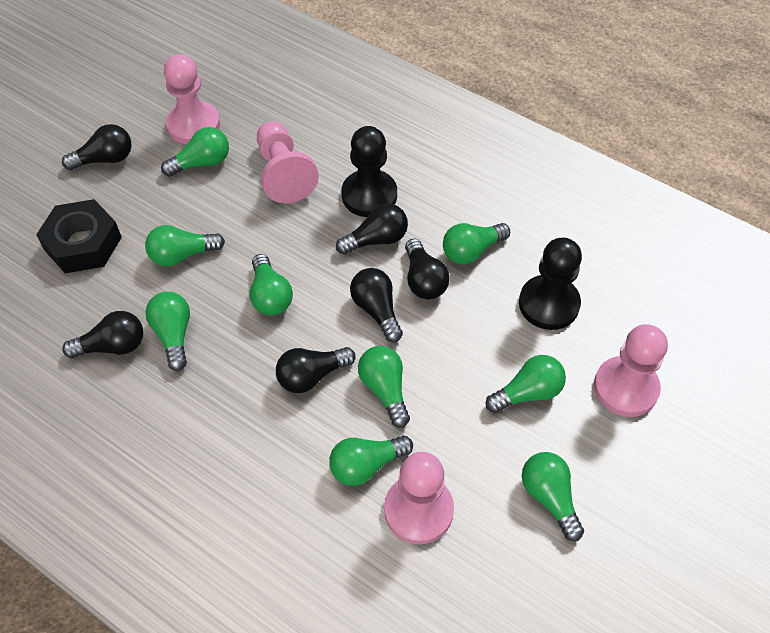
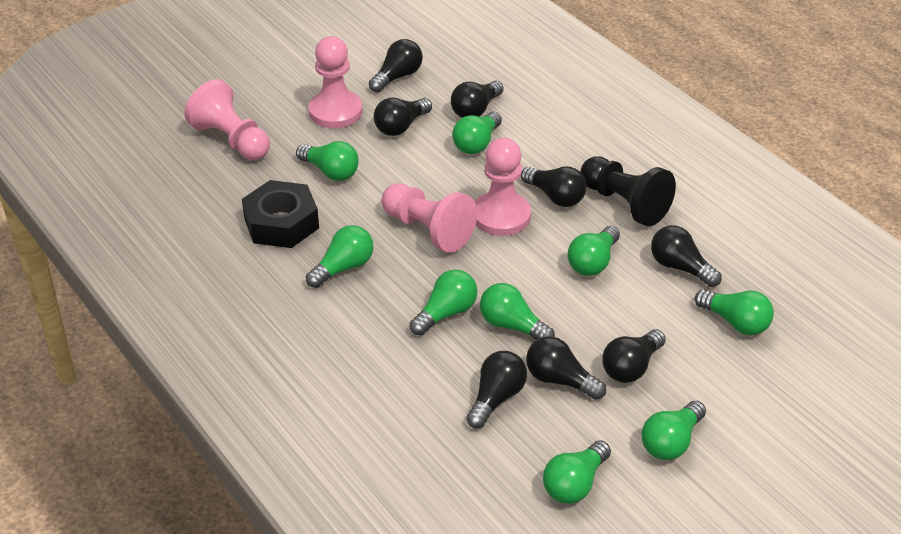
black light bulb: [62,124,132,170] [62,311,143,358] [276,347,356,393] [336,203,408,255] [350,268,403,342] [405,239,450,299] = 6 -> [369,39,423,92] [374,98,432,136] [451,81,504,118] [466,351,527,428] [521,167,586,207] [526,336,606,400] [602,329,666,383] [651,225,721,287] = 8
black pawn: [341,126,397,217] [519,238,582,330] = 2 -> [580,156,676,226] = 1

